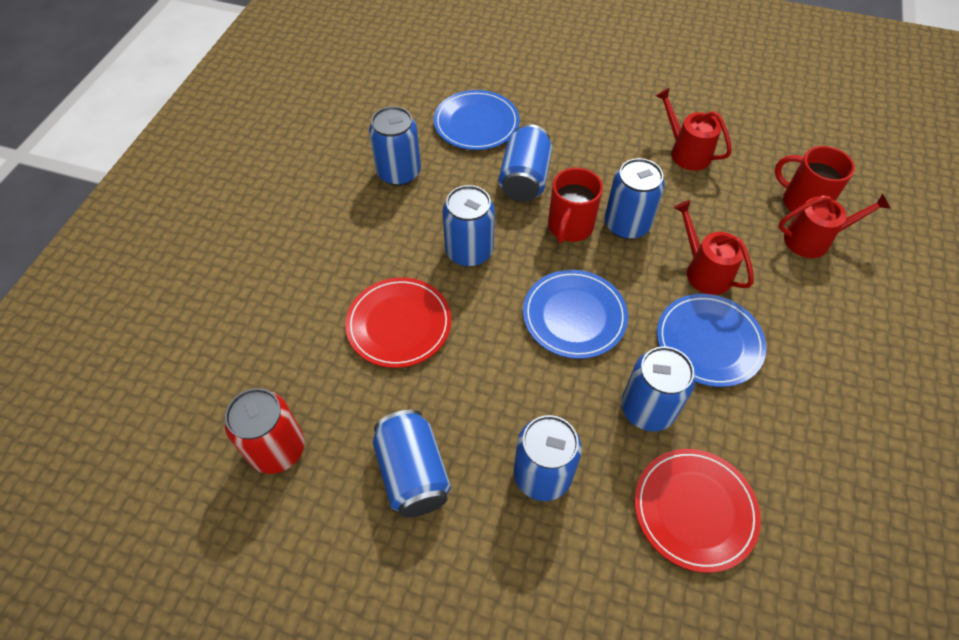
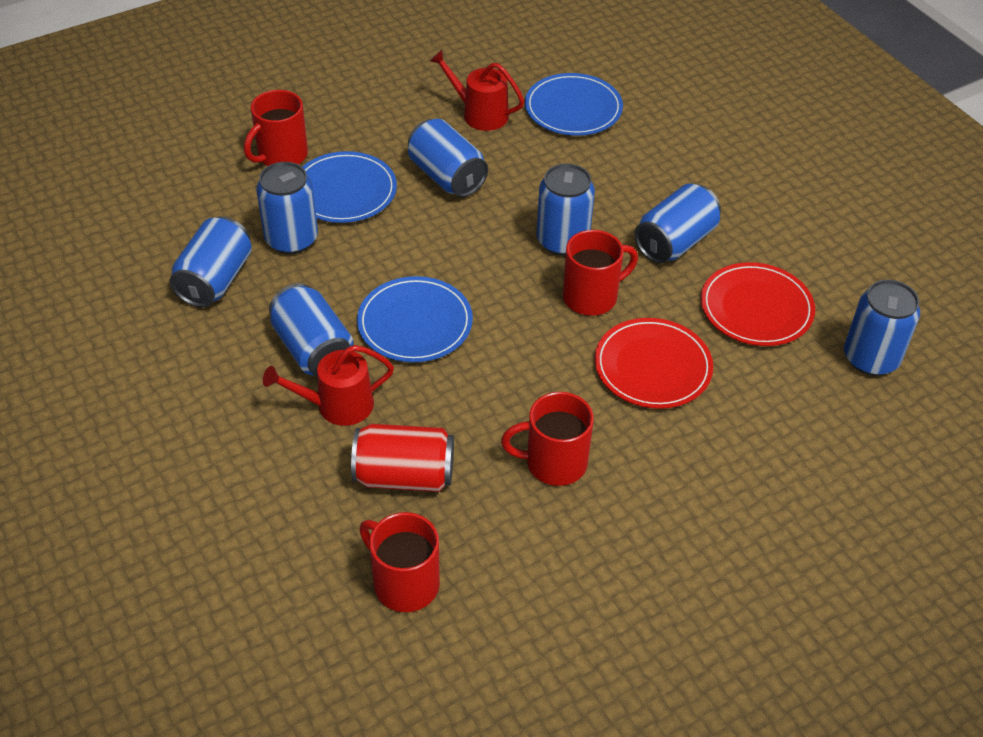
red mug: [548,168,603,243] [775,146,855,212] = 2 -> [244,90,308,166] [359,512,440,612] [501,392,594,486] [563,230,638,316] = 4
red watering can: [656,88,732,171] [674,200,754,295] [778,193,891,258] = 3 -> [263,345,394,426] [430,50,524,131] = 2

